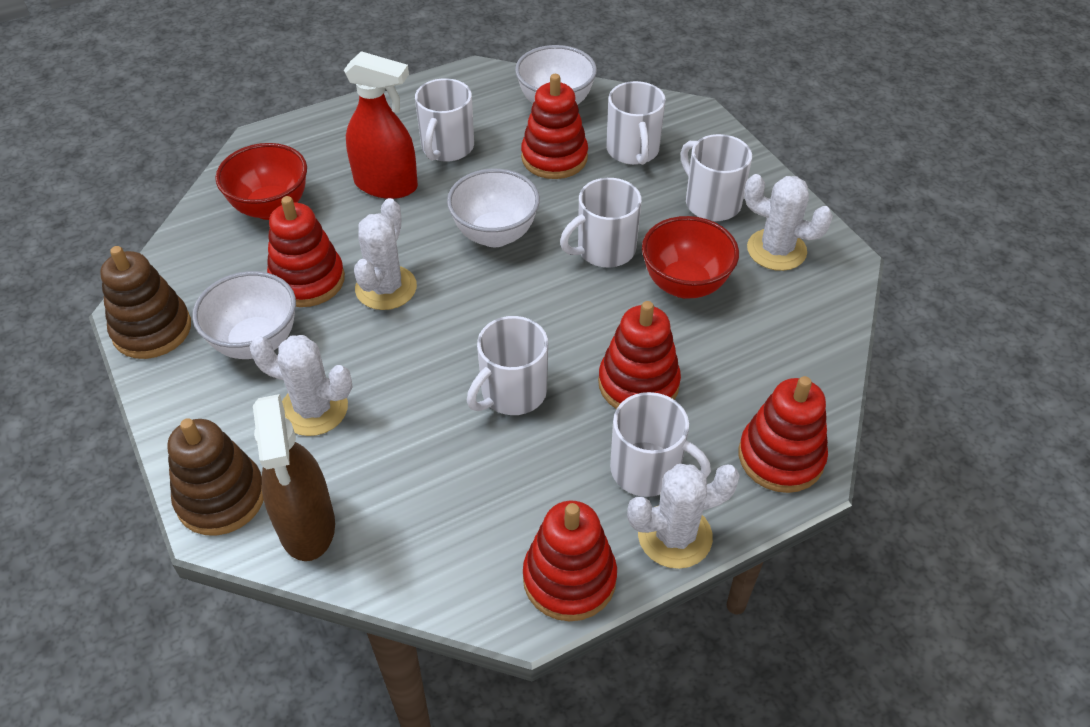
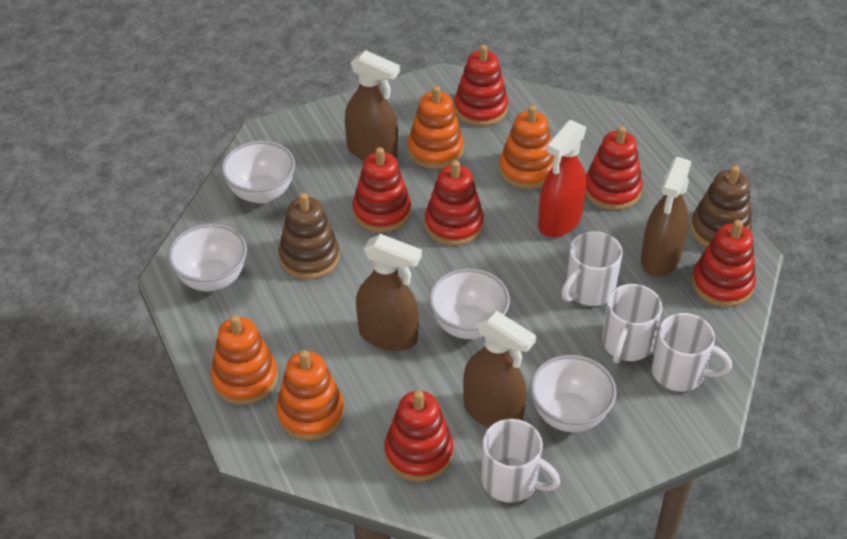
brown spray bottle: [253,394,335,561] = 1 -> [345,50,400,161] [356,234,422,351] [463,311,536,428] [641,157,691,277] = 4
orange stacking toy: none = 0 -> [211,315,278,405] [276,350,344,441] [408,86,464,169] [499,105,555,189] = 4
red bowl: [215,143,307,220] [642,216,739,299] = 2 -> none = 0
red stacking toy: [267,196,345,307] [521,74,588,179] [523,501,617,621] [598,301,681,409] [739,376,828,493] = 5 -> [352,147,411,232] [384,390,453,481] [425,160,484,246] [454,45,508,126] [585,126,643,210] [692,220,756,307] = 6
white bowl: [192,271,296,359] [447,169,540,247] [515,45,597,105] = 3 -> [168,224,247,291] [221,141,295,204] [429,268,510,339] [530,355,617,432] = 4
white cactus: [249,335,352,436] [354,198,417,310] [627,464,740,569] [744,174,833,271] = 4 -> none = 0
white mug: [415,78,474,162] [467,316,548,415] [560,178,642,267] [606,81,666,165] [610,392,711,497] [681,134,752,221] = 6 -> [481,419,561,503] [561,231,623,306] [602,284,662,363] [652,313,732,392] = 4

